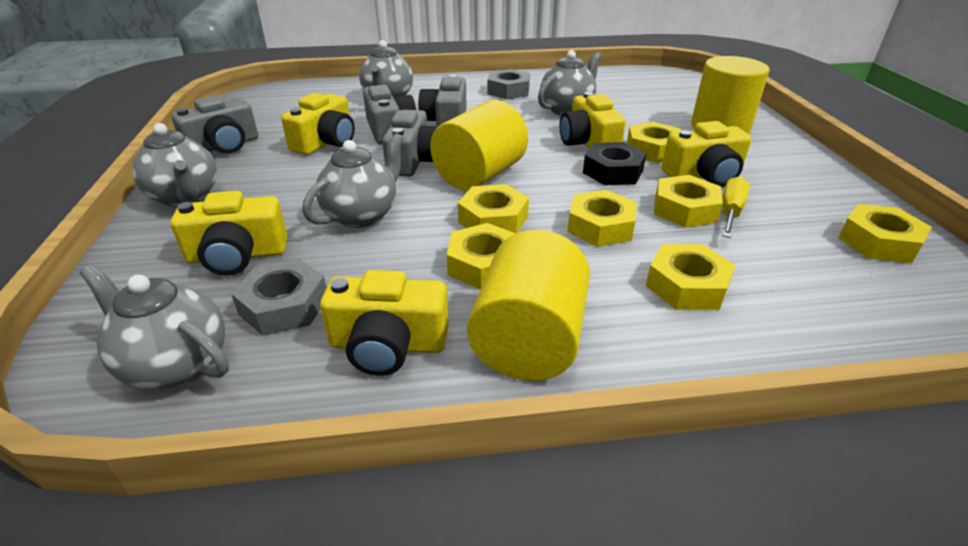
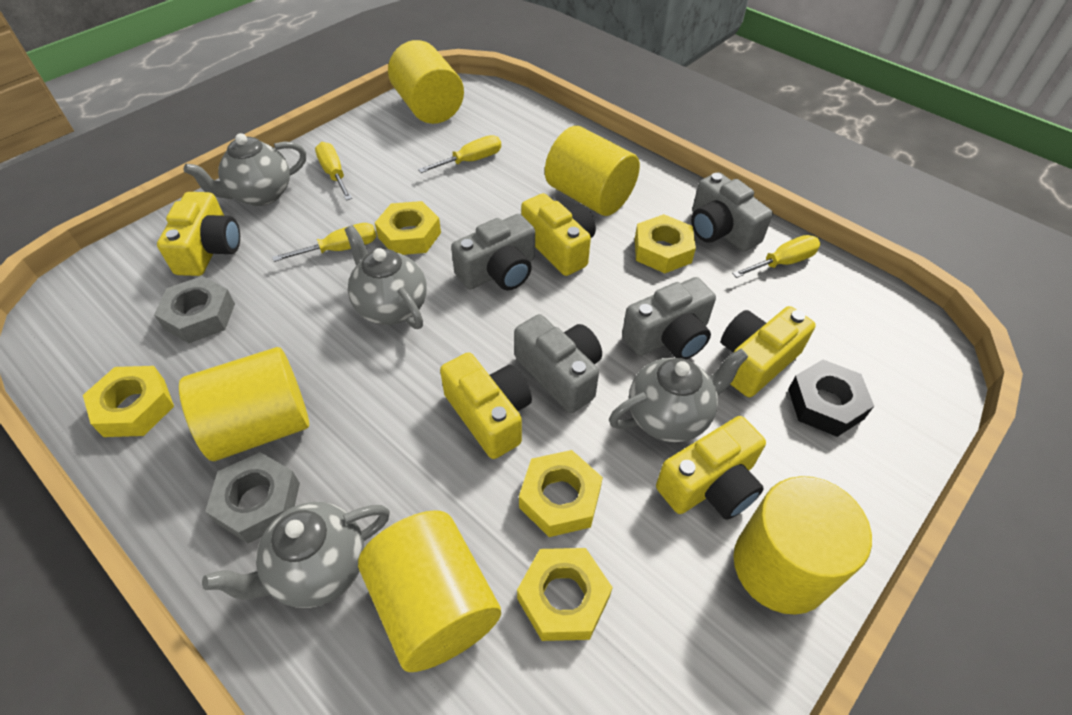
grey teapot: [79,264,229,390] [132,123,217,207] [302,133,403,228] [359,40,413,97] [538,50,601,115] = 5 -> [184,133,306,206] [202,502,390,608] [344,225,427,329] [609,349,748,442] = 4
yellow cylinder: [430,100,528,191] [467,230,590,381] [691,56,770,134] = 3 -> [179,347,309,461] [358,510,501,672] [388,40,464,124] [545,126,640,216] [733,476,872,615] = 5
yellow nut: [447,223,516,289] [458,184,529,234] [567,190,637,247] [627,122,681,163] [646,244,736,310] [654,175,723,228] [838,204,932,264] = 7 -> [83,366,174,437] [375,201,441,255] [517,548,613,641] [519,450,603,537] [635,214,696,273] = 5
yellow screwdriver: [722,176,750,238] = 1 -> [272,223,377,262] [315,142,352,201] [418,135,501,173] [732,235,820,278] = 4

